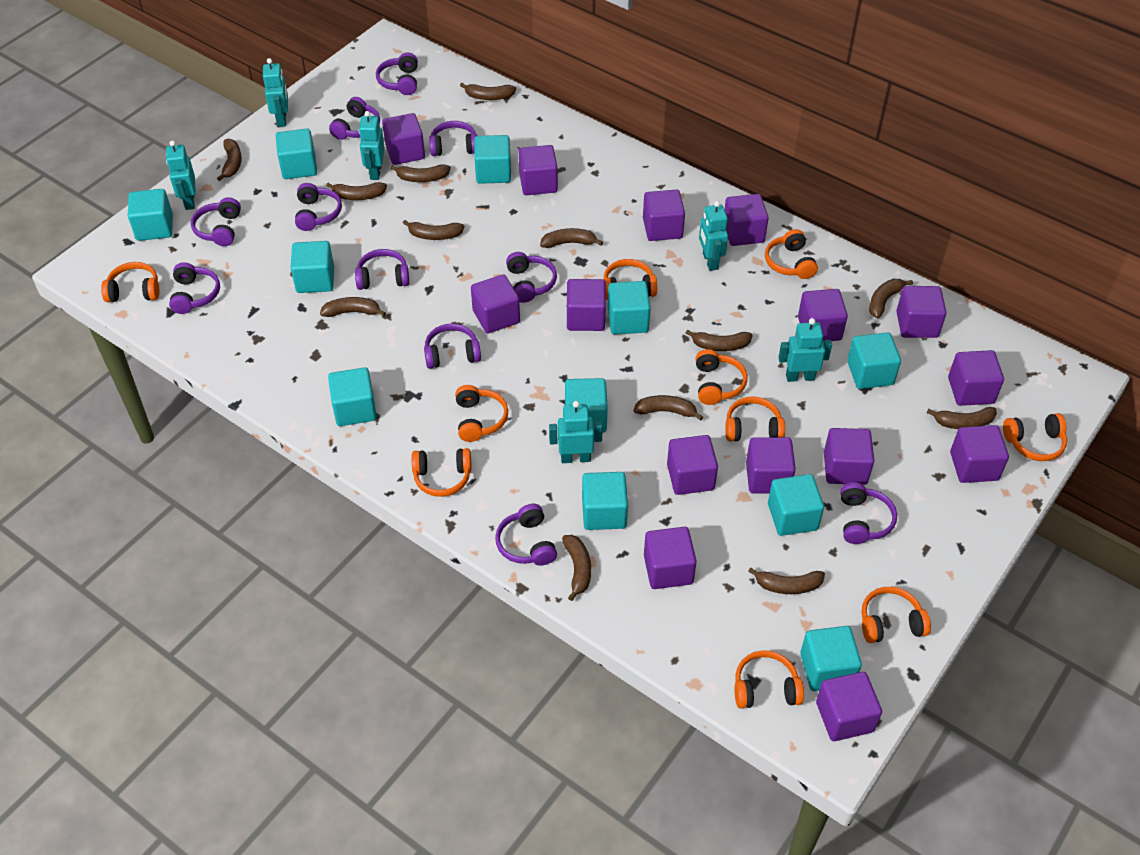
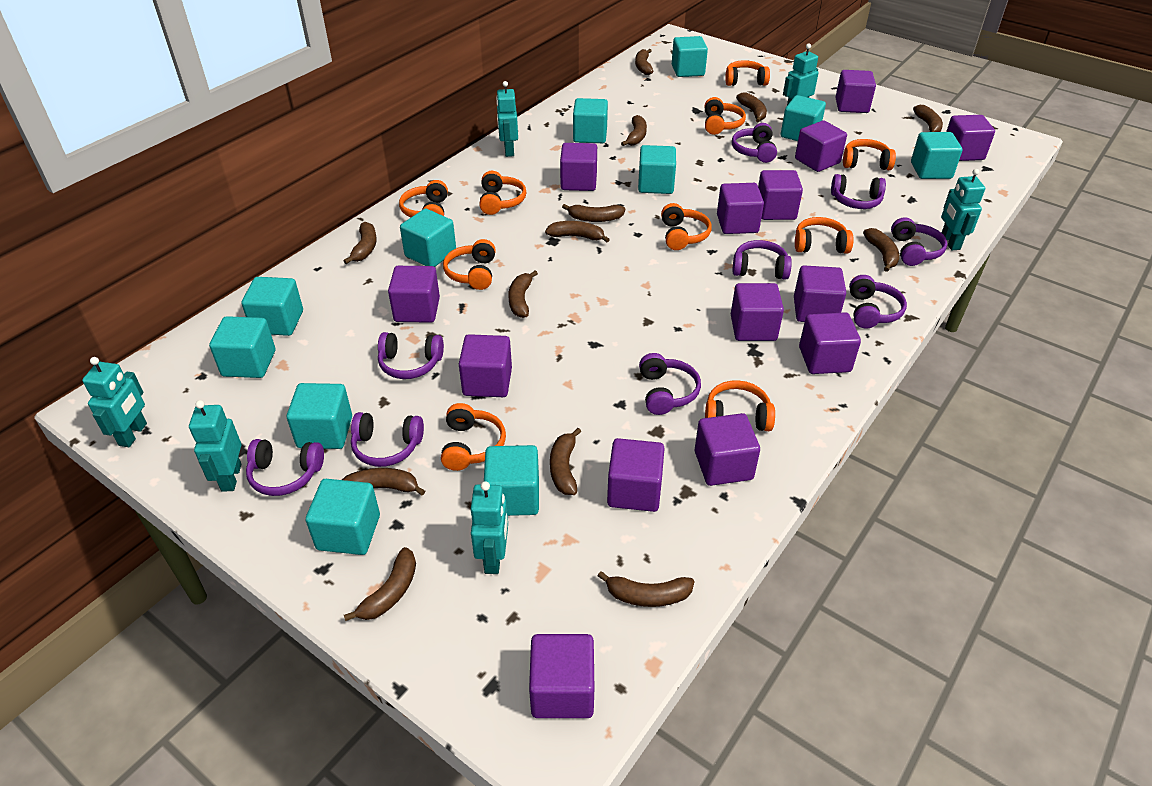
purple cube: [382,113,425,165] [471,274,520,334] [519,145,558,195] [567,279,606,331] [643,189,685,241] [644,527,697,589] [667,435,718,495] [724,194,769,246] [746,437,796,494] [798,289,848,342] [816,672,882,741] [824,428,874,485] [896,286,947,338] [948,350,1004,406] [950,425,1009,483] = 15 -> [388,266,440,323] [459,334,512,397] [529,634,594,718] [560,143,597,191] [607,438,665,512] [695,413,760,486] [717,183,764,234] [731,283,784,341] [758,170,803,220] [794,265,846,322] [795,120,847,172] [799,312,861,374] [836,70,876,113] [946,115,995,161] = 14
purple headphones: [169,262,220,314] [191,197,241,246] [295,183,342,231] [329,97,380,140] [355,249,409,290] [376,52,418,95] [424,323,481,369] [429,121,477,156] [495,504,557,566] [506,252,557,303] [840,482,897,544] = 11 -> [246,439,324,496] [351,412,424,467] [378,332,444,379] [639,353,701,415] [732,123,777,163] [732,240,792,280] [831,174,886,209] [849,275,907,328] [891,217,947,266] = 9

